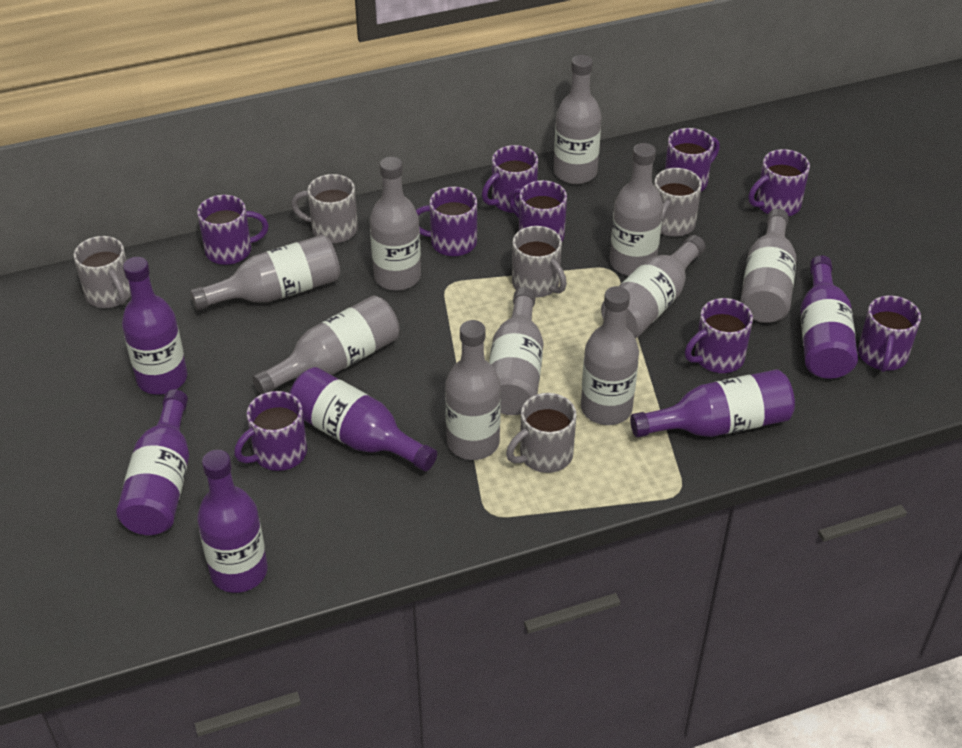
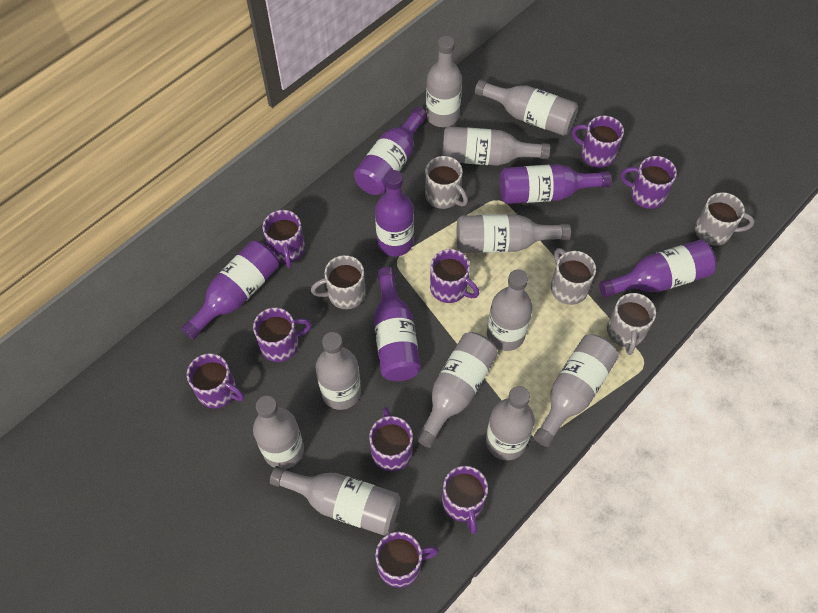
grey bottle: [190,235,340,310] [252,296,399,394] [370,157,421,291] [445,320,501,460] [489,287,543,415] [554,55,602,184] [581,286,639,425] [601,235,705,338] [610,143,663,276] [740,209,797,323] = 10 -> [253,396,304,469] [270,466,401,536] [316,332,361,410] [415,332,498,448] [426,36,462,127] [442,126,550,166] [457,214,571,253] [475,80,578,136] [486,386,535,460] [487,269,533,351] [534,335,618,447] = 11

